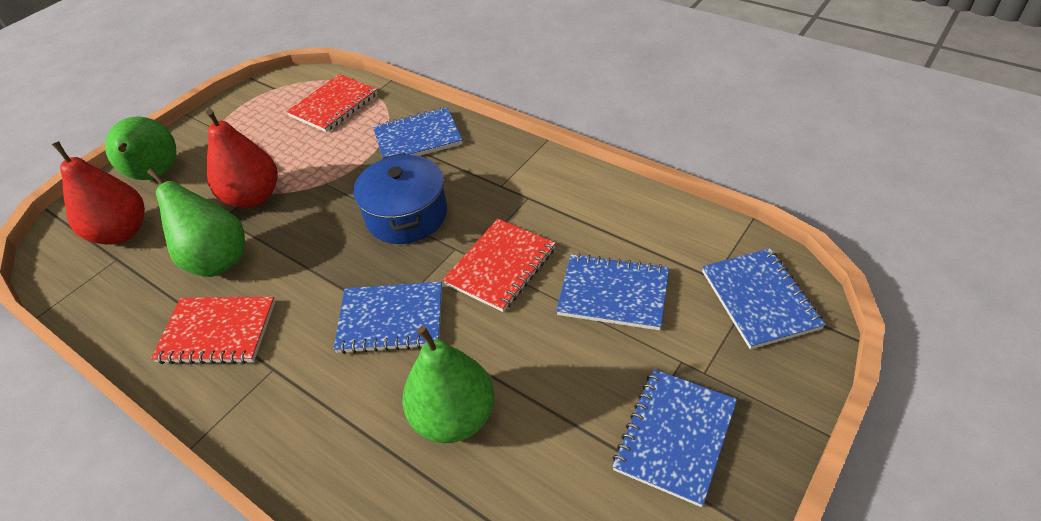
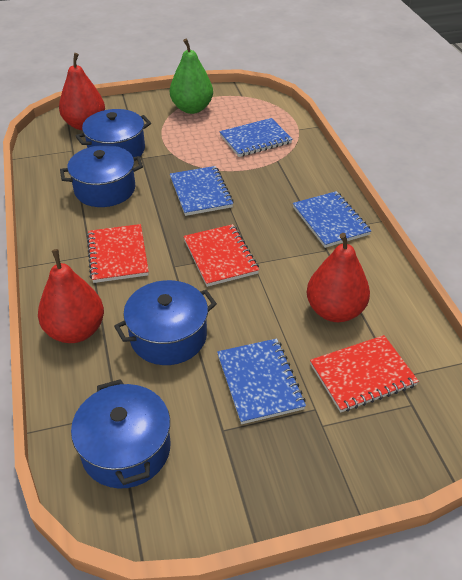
blue notebook: [334,281,442,354] [373,107,462,158] [556,253,669,331] [612,369,737,507] [702,248,825,349] = 5 -> [170,166,234,216] [217,338,306,424] [219,118,293,157] [293,191,371,248] = 4
blue pot: [353,153,447,244] = 1 -> [60,145,143,207] [71,379,170,489] [76,109,151,157] [114,280,217,365] = 4
green pear: [105,116,176,180] [147,168,245,277] [403,326,494,443] = 3 -> [170,38,213,114] = 1
red pear: [52,141,145,245] [206,109,277,208] = 2 -> [38,249,104,343] [59,53,105,130] [307,233,370,322] = 3

